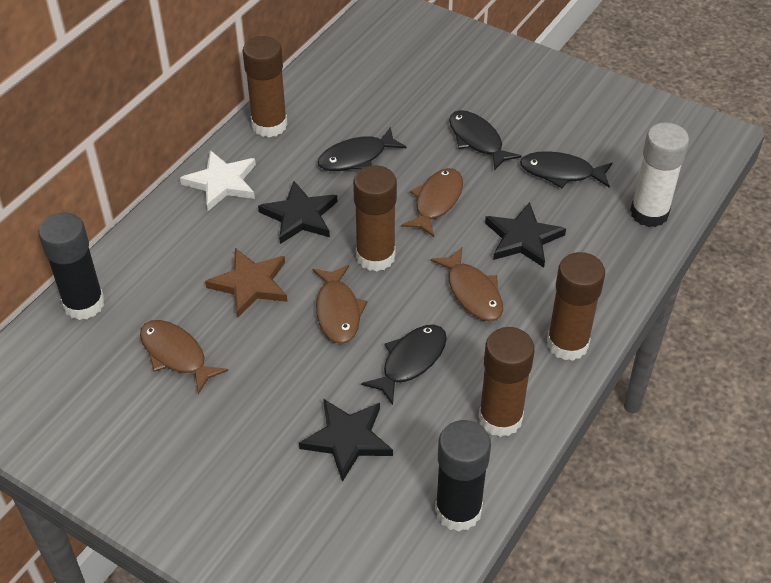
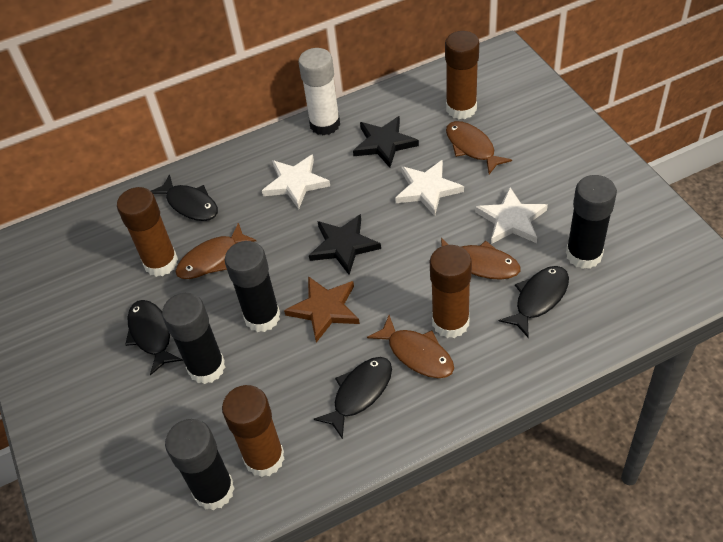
black glue stick: [39,212,105,320] [435,420,491,532] = 2 -> [162,293,225,384] [165,419,235,510] [225,241,280,332] [566,175,617,269] = 4
black star: [258,181,337,244] [299,399,393,482] [485,202,566,268] = 3 -> [309,214,381,275] [353,116,419,168] = 2
white star: [180,150,256,211] = 1 -> [262,154,330,209] [395,160,464,216] [475,187,548,244] = 3

